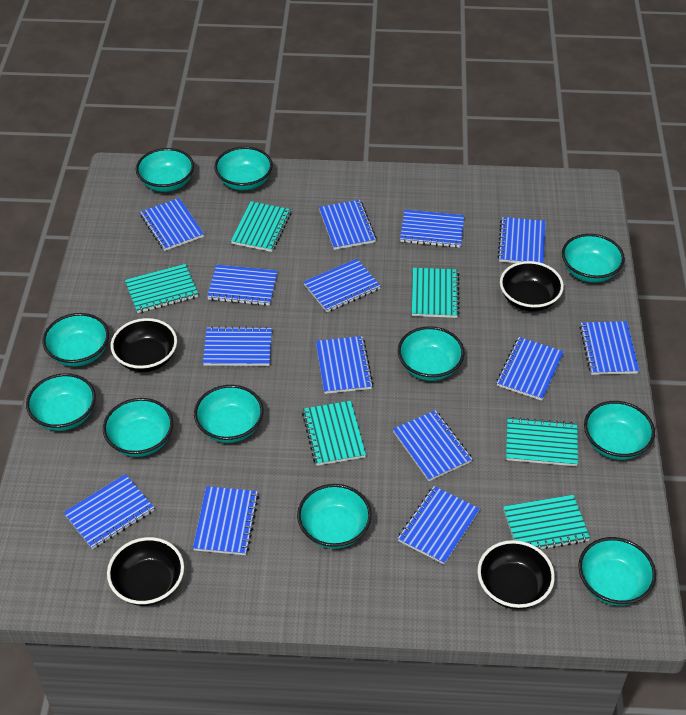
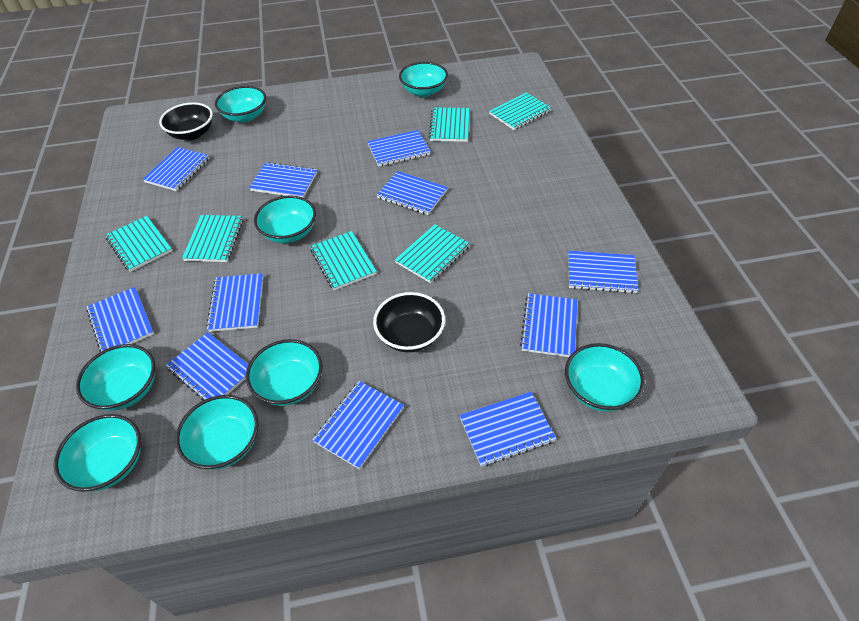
black bowl: [107,537,184,606] [111,318,177,372] [477,540,555,609] [500,261,564,312] = 4 -> [159,102,213,140] [373,292,445,352] = 2
blue notebook: [63,474,154,549] [140,198,204,251] [193,486,259,555] [203,326,272,366] [207,265,278,306] [304,259,381,312] [316,336,373,394] [319,200,376,250] [393,410,472,481] [398,486,480,564] [400,210,464,248] [497,337,564,401] [498,217,546,263] [580,321,640,375] = 14 -> [86,287,154,352] [143,147,209,191] [166,332,249,400] [206,273,263,332] [249,162,317,198] [312,381,404,469] [367,130,430,167] [377,171,448,215] [459,392,556,467] [520,293,578,357] [568,251,638,293] = 11
turquoise bowl: [26,373,96,431] [42,313,109,367] [103,398,173,457] [136,148,194,192] [194,385,264,443] [214,147,273,191] [297,484,372,549] [398,326,464,381] [562,234,625,283] [578,537,656,606] [584,401,655,460] = 11 -> [54,414,141,492] [76,344,155,411] [175,395,258,470] [215,86,266,122] [246,339,323,406] [254,195,316,243] [399,62,448,97] [565,343,645,412] = 8

